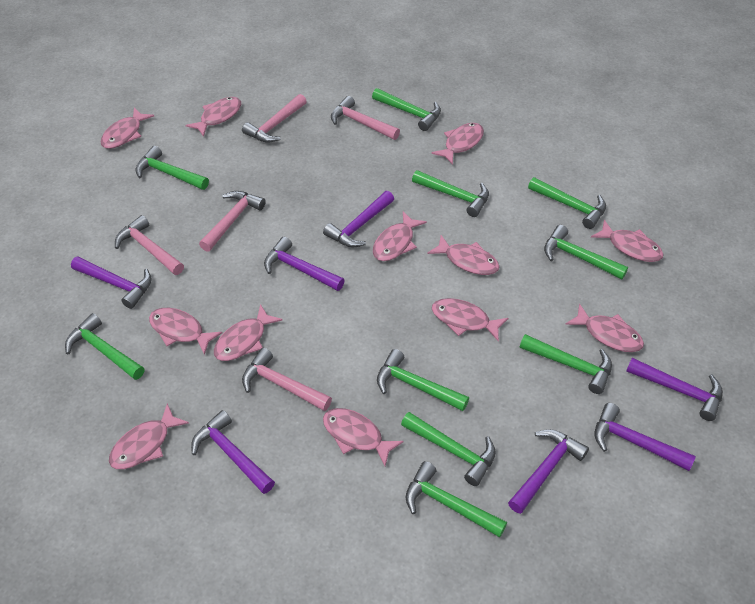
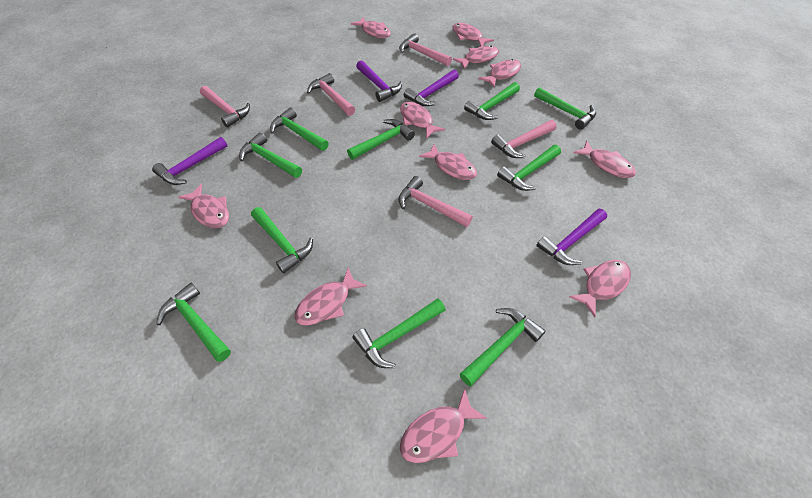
pink fish: [101,108,154,149] [109,404,189,469] [149,308,223,355] [186,97,241,137] [214,304,283,361] [323,408,404,466] [373,212,427,261] [427,235,500,275] [431,123,484,165] [432,298,509,342] [565,304,644,352] [591,220,664,262] = 12 -> [178,184,229,228] [294,268,367,326] [351,17,391,38] [400,102,445,139] [400,389,487,463] [419,144,477,180] [453,23,494,47] [453,46,499,69] [478,59,521,88] [569,260,631,317] [573,141,636,178] = 11
purple hammer: [71,256,152,309] [191,410,275,494] [264,237,345,291] [323,191,394,247] [508,429,589,514] [594,403,696,471] [626,358,723,421] = 7 -> [152,137,227,185] [356,60,402,102] [404,70,459,106] [537,209,607,265] = 4

